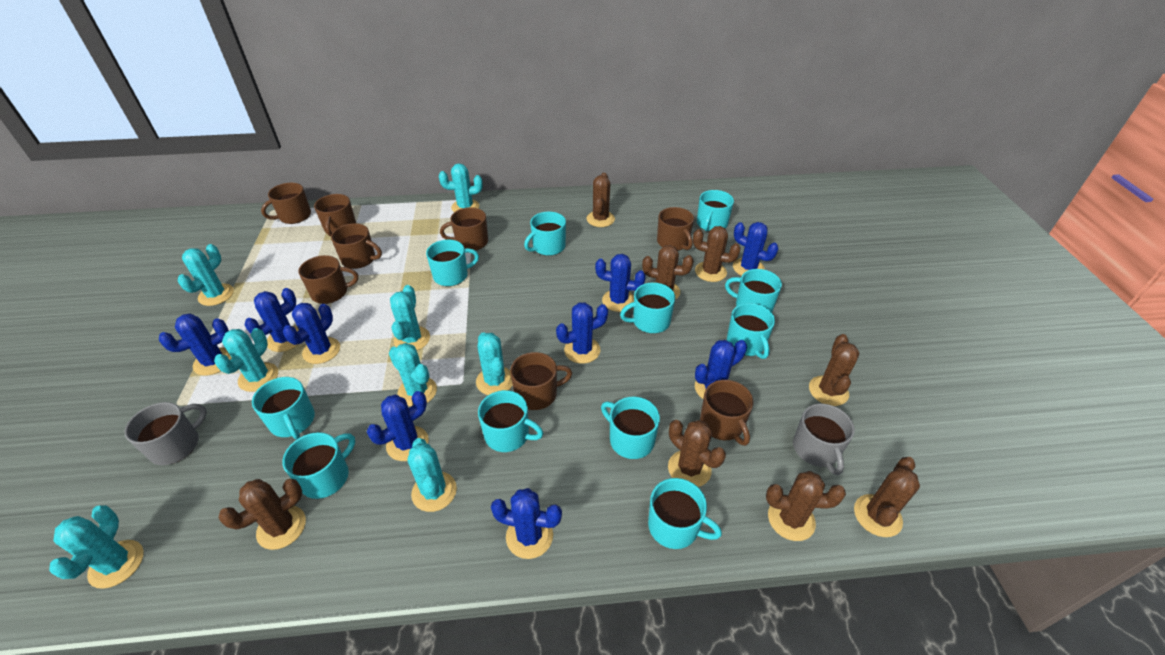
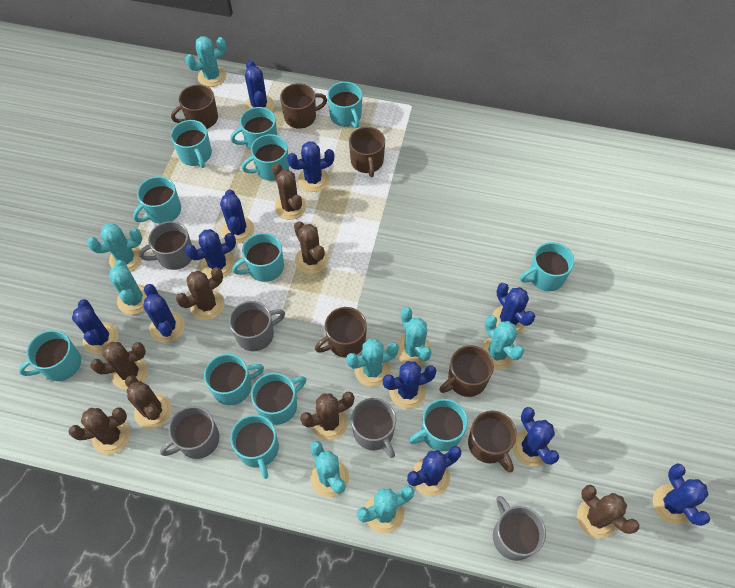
blue cactus: [159,313,232,376] [244,288,299,352] [283,303,340,364] [367,391,429,461] [491,488,562,559] [556,303,608,364] [595,254,646,312] [695,340,747,399] [733,222,779,276] = 9 -> [72,299,119,354] [143,284,185,343] [185,229,236,278] [220,189,254,243] [245,60,274,111] [287,141,334,192] [383,361,436,409] [407,446,461,496] [492,283,536,335] [512,407,559,467] [653,463,710,526] = 11
brown mug: [261,183,311,224] [298,255,358,304] [314,194,356,236] [331,223,382,269] [440,207,488,251] [510,352,572,410] [657,207,694,251] [700,380,754,446] = 8 -> [171,84,218,129] [280,83,327,129] [315,307,367,357] [349,127,385,177] [439,345,494,397] [468,410,517,472] = 6
grey mug: [124,402,207,465] [793,404,855,475] = 2 -> [139,221,192,270] [160,406,220,459] [229,301,285,351] [351,398,396,458] [493,496,546,561] = 5
turquoise mug: [252,377,315,439] [283,432,355,499] [426,240,479,286] [478,390,544,452] [524,212,566,256] [601,397,660,459] [620,282,675,334] [648,478,722,549] [697,190,734,231] [725,269,782,312] [727,303,775,359] = 11 -> [19,330,81,381] [133,176,181,224] [171,120,212,168] [204,354,264,405] [230,107,277,150] [230,415,279,479] [232,233,284,282] [242,134,289,181] [251,373,306,425] [327,82,362,128] [409,399,468,451] [520,242,574,291] = 12

